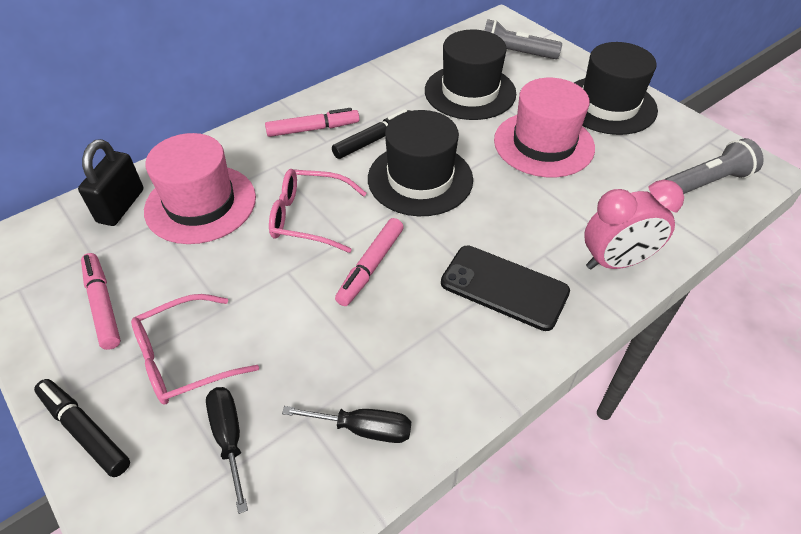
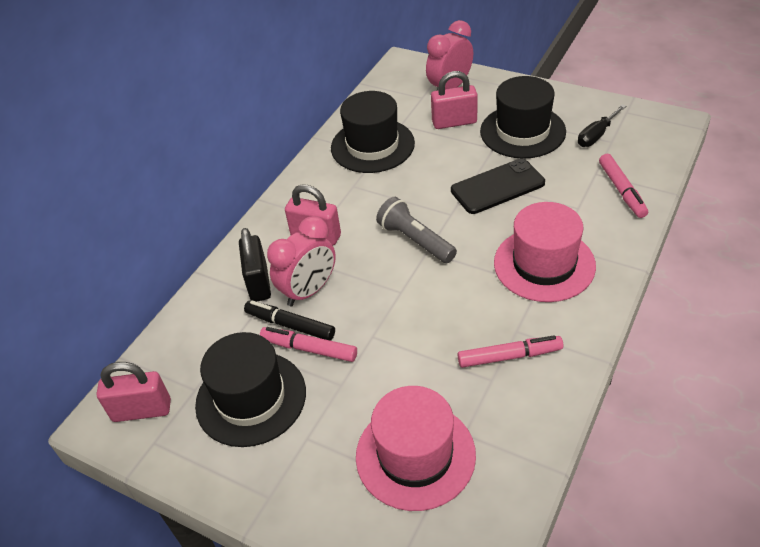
black marker: [34,379,130,477] [332,109,410,159] = 2 -> [244,300,335,341] = 1
black screwdriver: [206,387,248,514] [282,406,411,443] = 2 -> [578,104,626,147] = 1
grey flashlight: [484,19,562,59] [665,138,764,194] = 2 -> [376,197,457,263] = 1
pink clock: [584,180,684,270] = 1 -> [267,216,336,306] [426,20,473,90] = 2
pink glasses: [131,294,259,405] [269,169,367,253] = 2 -> none = 0
pink padlock: none = 0 -> [97,362,171,422] [285,185,341,245] [431,71,478,129] = 3

